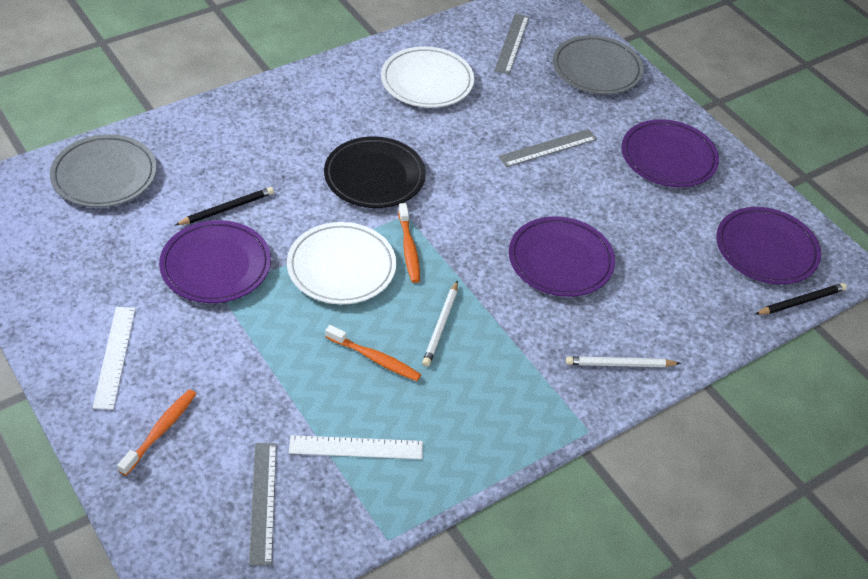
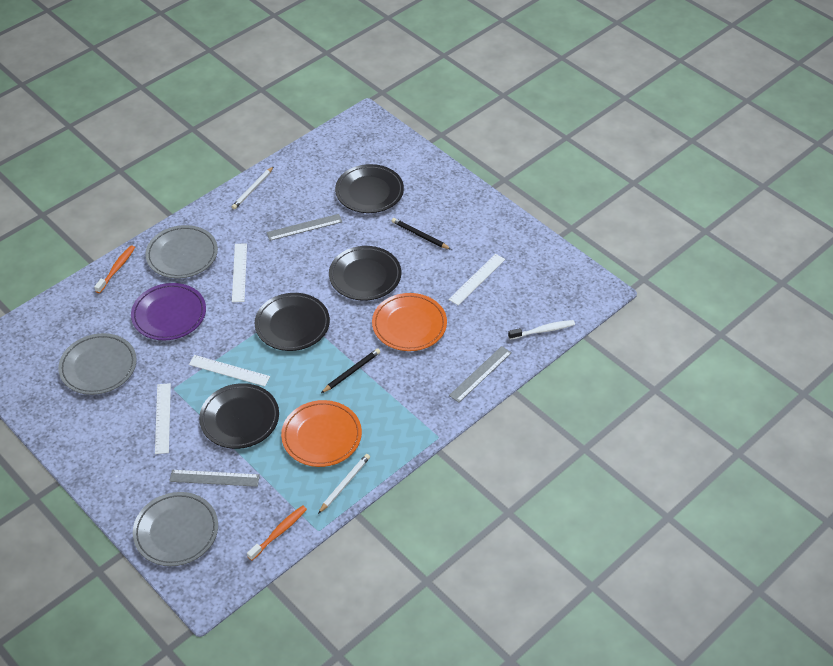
black plate: [324,137,426,208] = 1 -> [199,383,279,449] [255,293,330,351] [329,246,401,301] [335,164,404,213] = 4
grey plate: [50,134,157,208] [553,35,644,94] = 2 -> [58,333,137,395] [133,492,218,566] [145,225,218,278] = 3
orange plate: none = 0 -> [281,400,362,467] [372,293,447,351] = 2
orange toothbrush: [117,389,196,476] [326,325,421,381] [398,203,420,283] = 3 -> [94,245,135,293] [247,505,307,561] = 2
purple plate: [159,220,271,303] [509,217,615,297] [621,119,719,187] [716,207,821,285] = 4 -> [131,283,206,340] = 1
white plate: [287,222,396,305] [381,46,474,108] = 2 -> none = 0
white ruler: [93,307,136,410] [289,435,423,459] = 2 -> [155,383,171,454] [189,355,270,386] [232,243,247,302] [448,254,505,306] = 4
white toothbrush: none = 0 -> [508,320,575,340] = 1

